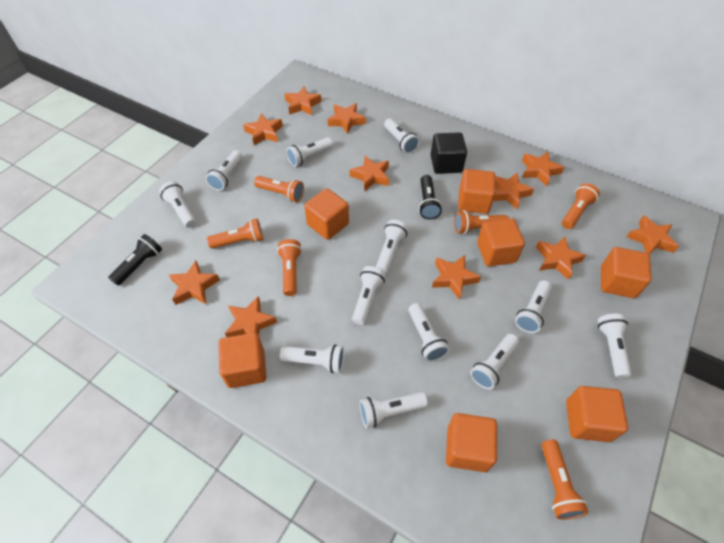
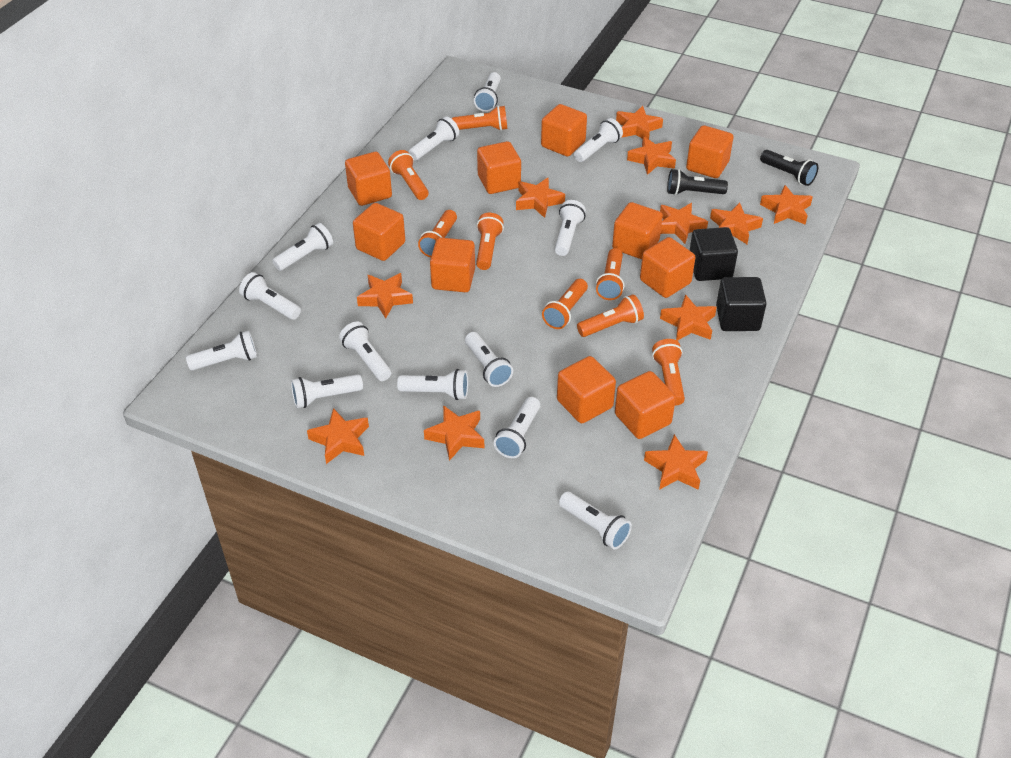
black cube: [431,132,467,174] = 1 -> [690,227,738,281] [716,277,767,331] = 2
orange cube: [218,333,267,388] [304,188,349,240] [446,413,497,472] [458,169,495,214] [477,218,525,266] [566,386,628,442] [601,247,652,298] = 7 -> [345,152,392,206] [353,203,405,261] [430,237,475,292] [477,141,521,194] [541,104,587,156] [557,356,616,423] [612,202,663,259] [615,371,676,439] [640,237,696,298] [686,125,733,178] = 10
orange flashlight: [207,219,264,248] [254,176,304,202] [277,239,302,296] [454,210,509,234] [541,439,589,519] [562,183,600,229] = 6 -> [388,150,429,200] [418,210,457,257] [452,106,507,131] [476,213,504,270] [542,279,588,329] [577,294,644,337] [596,248,624,300] [652,339,685,406] = 8
white flashlight: [159,181,196,228] [205,150,242,191] [280,344,344,373] [286,137,333,167] [352,266,386,325] [359,392,428,428] [376,220,408,273] [384,118,420,154] [408,303,450,362] [470,334,519,389] [515,280,552,333] [598,314,631,378] = 12 -> [186,331,257,371] [239,272,301,320] [272,223,333,271] [291,374,363,408] [339,321,391,381] [397,369,468,400] [408,116,459,160] [465,332,513,387] [474,72,501,112] [494,397,540,458] [555,200,586,256] [559,492,632,549] [574,118,623,162] = 13

